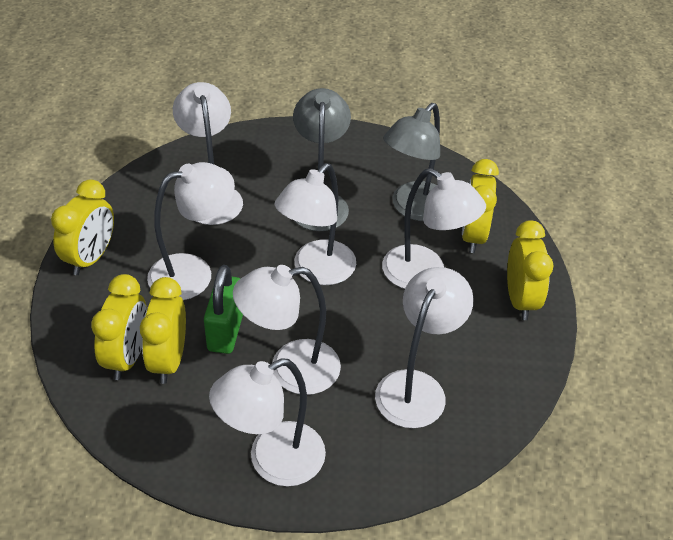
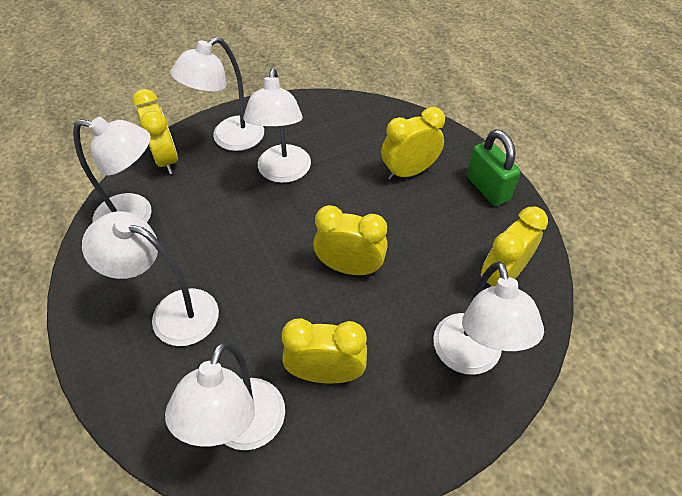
grey lamp: [293,88,351,231] [383,103,440,221] = 2 -> none = 0
white lamp: [147,162,235,300] [173,82,243,225] [209,358,326,486] [233,265,341,395] [275,163,356,285] [375,267,474,428] [382,168,486,289] = 7 -> [73,117,152,222] [82,211,219,346] [165,342,285,450] [171,37,264,151] [243,68,311,183] [433,261,544,375] = 6

